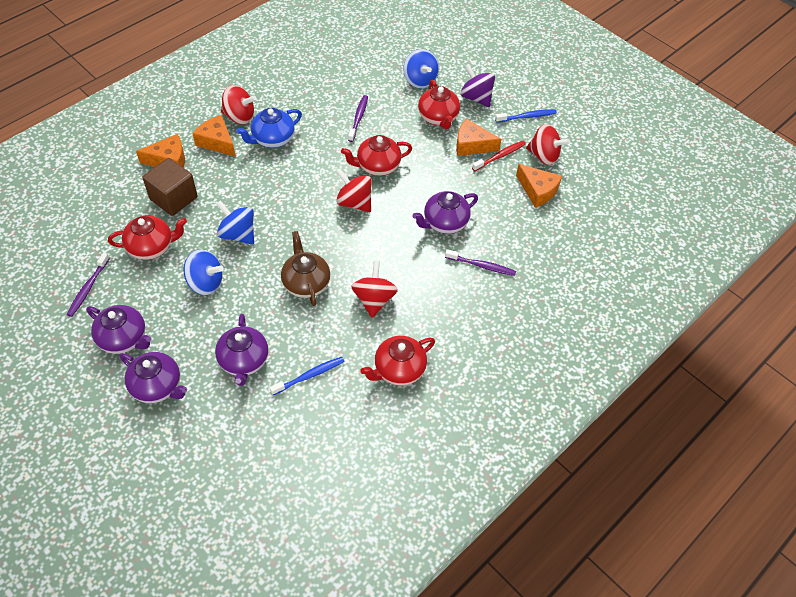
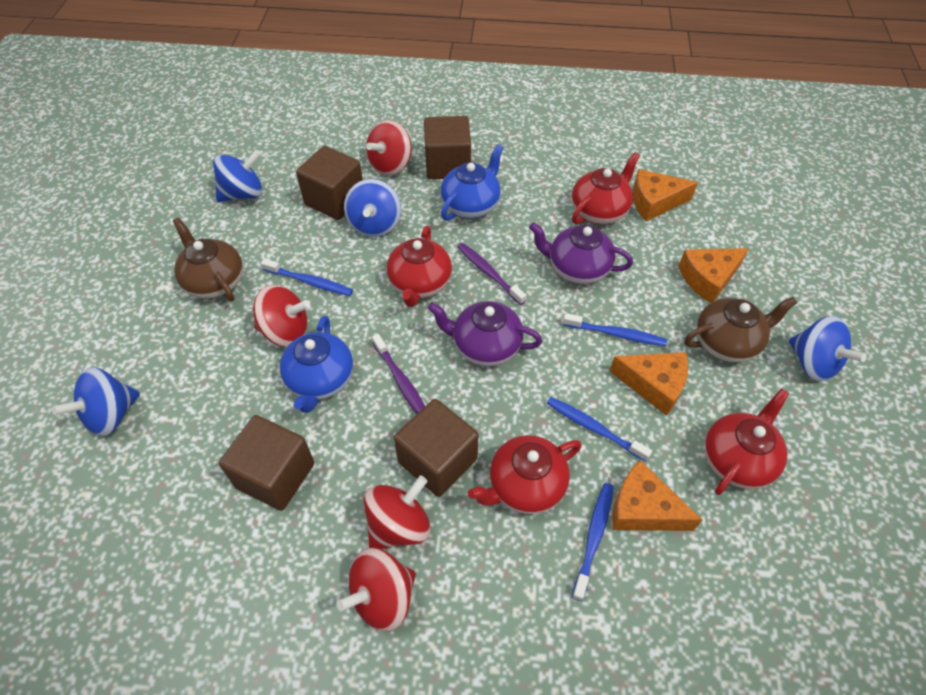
blue spinning top: [184,249,224,295] [216,201,254,245] [403,49,439,88] = 3 -> [52,367,140,436] [213,150,262,202] [344,179,401,237] [789,316,867,381] = 4
blue teapot: [236,108,302,148] = 1 -> [280,316,353,413] [441,144,503,221] = 2
blue toothbrush: [270,357,345,395] [495,109,557,123] = 2 -> [261,258,353,296] [547,397,652,462] [563,313,667,346] [572,483,614,601] = 4
brown cube: [142,158,198,216] = 1 -> [219,415,314,511] [296,146,363,220] [394,399,478,497] [424,116,471,179] = 4
brown teapot: [281,231,330,306] = 1 -> [173,218,243,301] [684,297,797,362] = 2
purple spinning top: [460,64,495,107] = 1 -> none = 0
purple teapot: [86,305,151,354] [120,352,187,403] [215,314,269,386] [412,191,478,234] = 4 -> [428,301,542,366] [529,222,633,284] = 2
purple toothbrush: [67,253,110,317] [348,95,368,142] [445,249,516,276] = 3 -> [372,334,425,414] [457,243,527,305] = 2
red toothbrush: [472,141,526,171] = 1 -> none = 0

